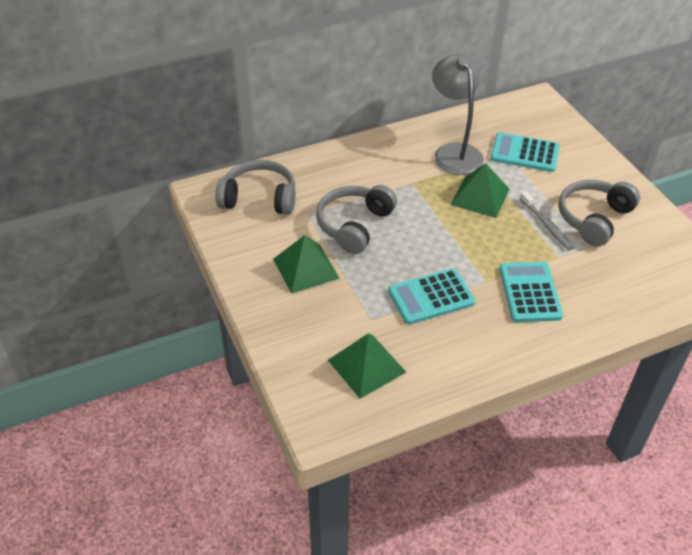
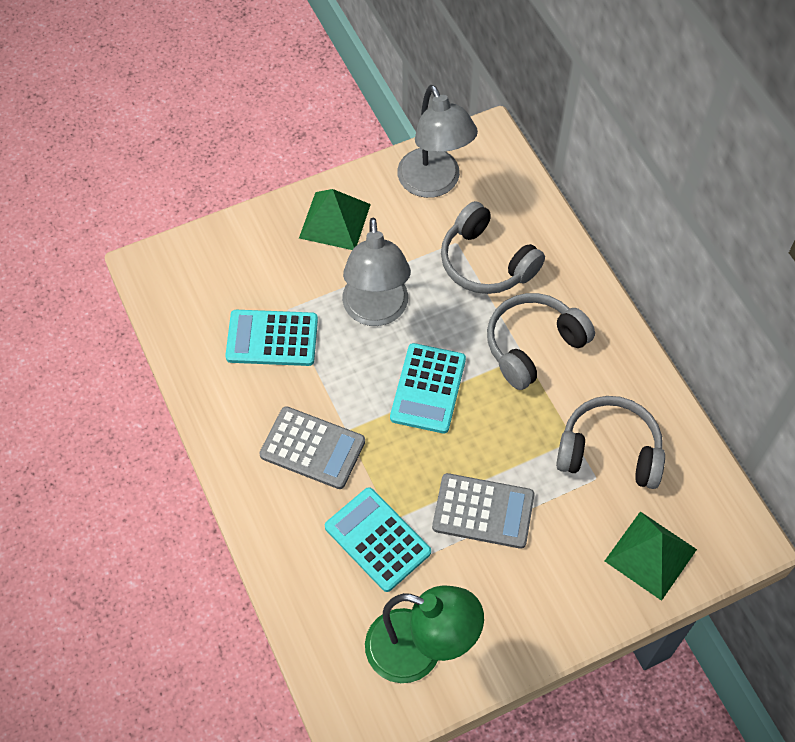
green lamp: none = 0 -> [365,585,484,683] = 1
green pyramid: [273,235,340,294] [328,333,406,399] [451,163,510,218] = 3 -> [299,189,371,250] [605,511,697,601] = 2
grey calculator: none = 0 -> [259,406,365,489] [432,473,535,549] = 2
grey lamp: [432,54,484,175] = 1 -> [342,218,411,326] [397,85,478,198] = 2
grey toothbrush: [520,191,574,250] = 1 -> none = 0

